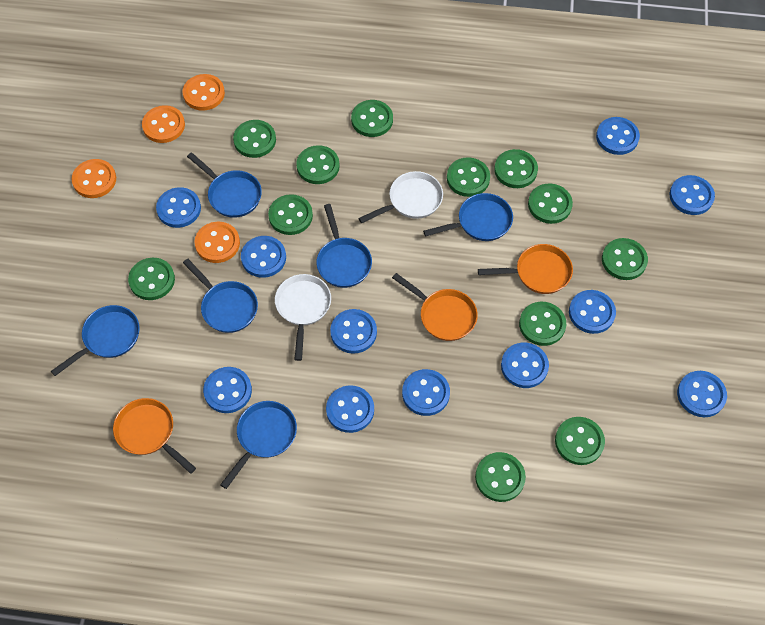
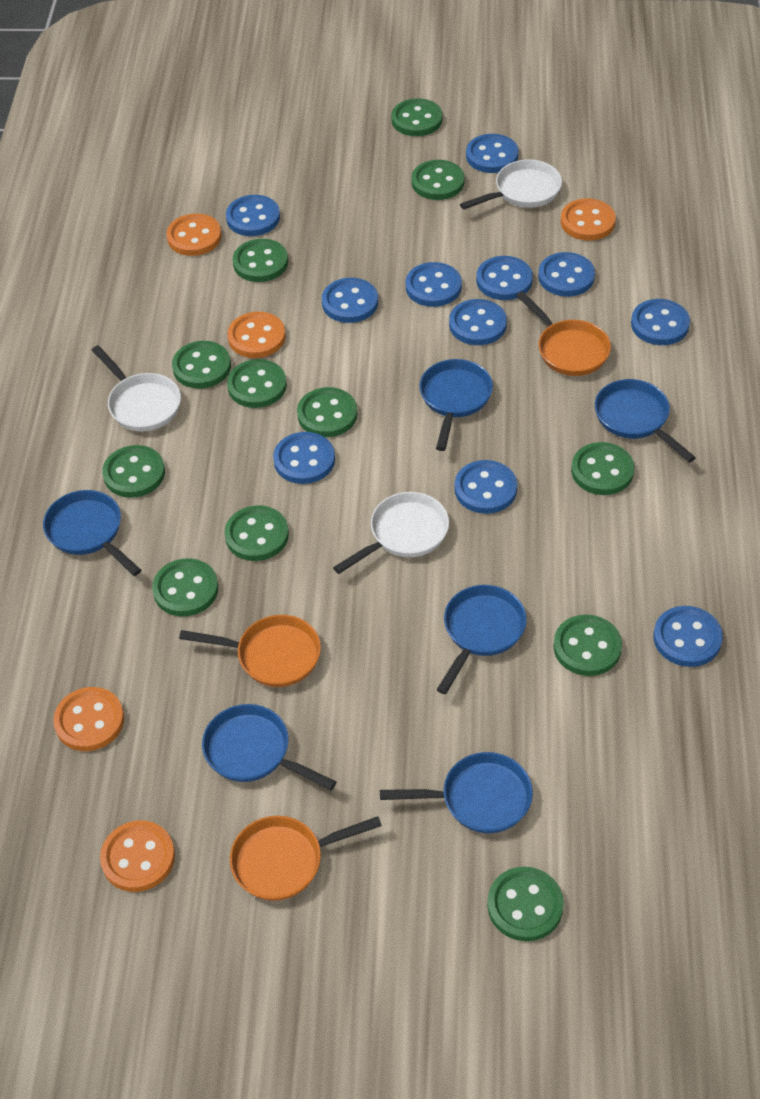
orange button: [72,159,116,198] [142,105,185,143] [183,74,225,111] [195,222,240,263] = 4 -> [53,687,124,751] [100,821,175,892] [166,214,222,256] [228,312,286,358] [561,198,616,241] = 5
white pan: [275,274,331,361] [358,171,443,223] = 2 -> [92,345,181,432] [333,492,449,574] [460,159,562,210] = 3

